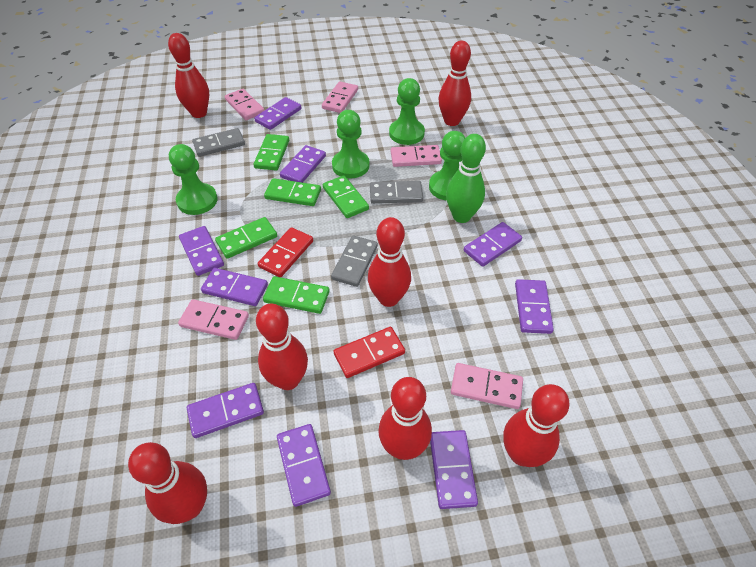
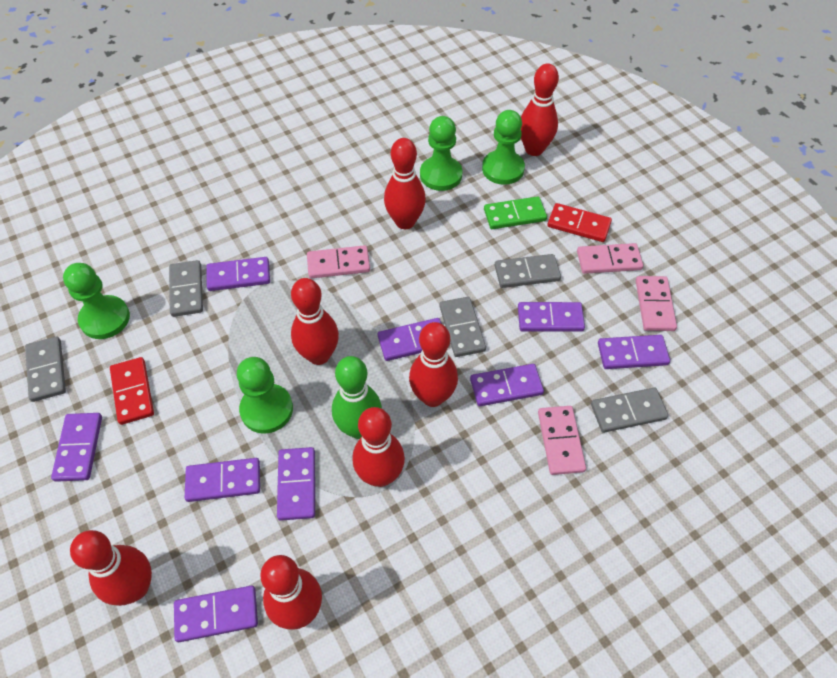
green domino: [215,217,277,259] [254,134,289,170] [263,276,330,314] [264,178,321,206] [323,175,369,218] = 5 -> [484,196,547,229] = 1
grey domino: [192,128,245,157] [331,236,378,287] [370,181,423,204] = 3 -> [25,337,66,402] [169,260,203,317] [439,297,486,357] [495,254,561,288] [591,388,668,433] = 5
pink domino: [178,299,249,340] [225,89,265,120] [322,81,358,113] [391,145,442,167] [451,363,523,409] = 5 -> [307,245,370,279] [538,406,586,475] [577,243,643,274] [636,276,677,331] = 4

